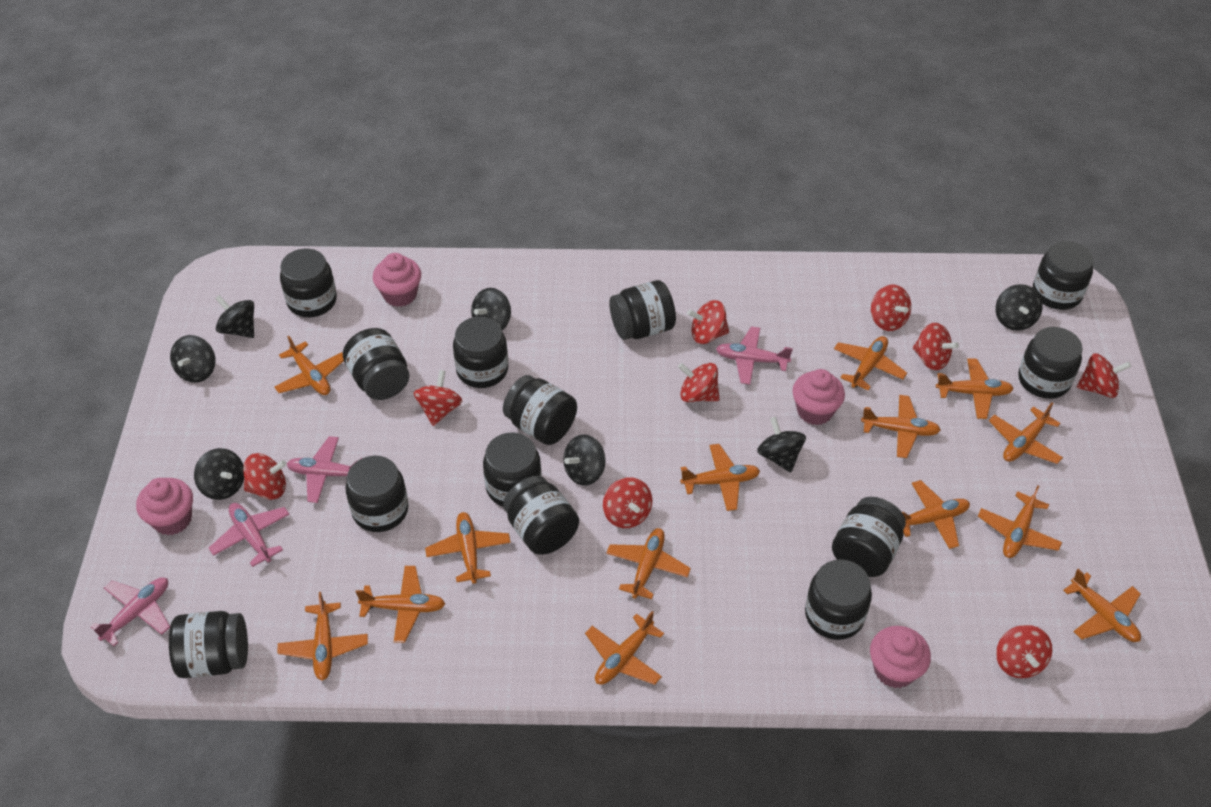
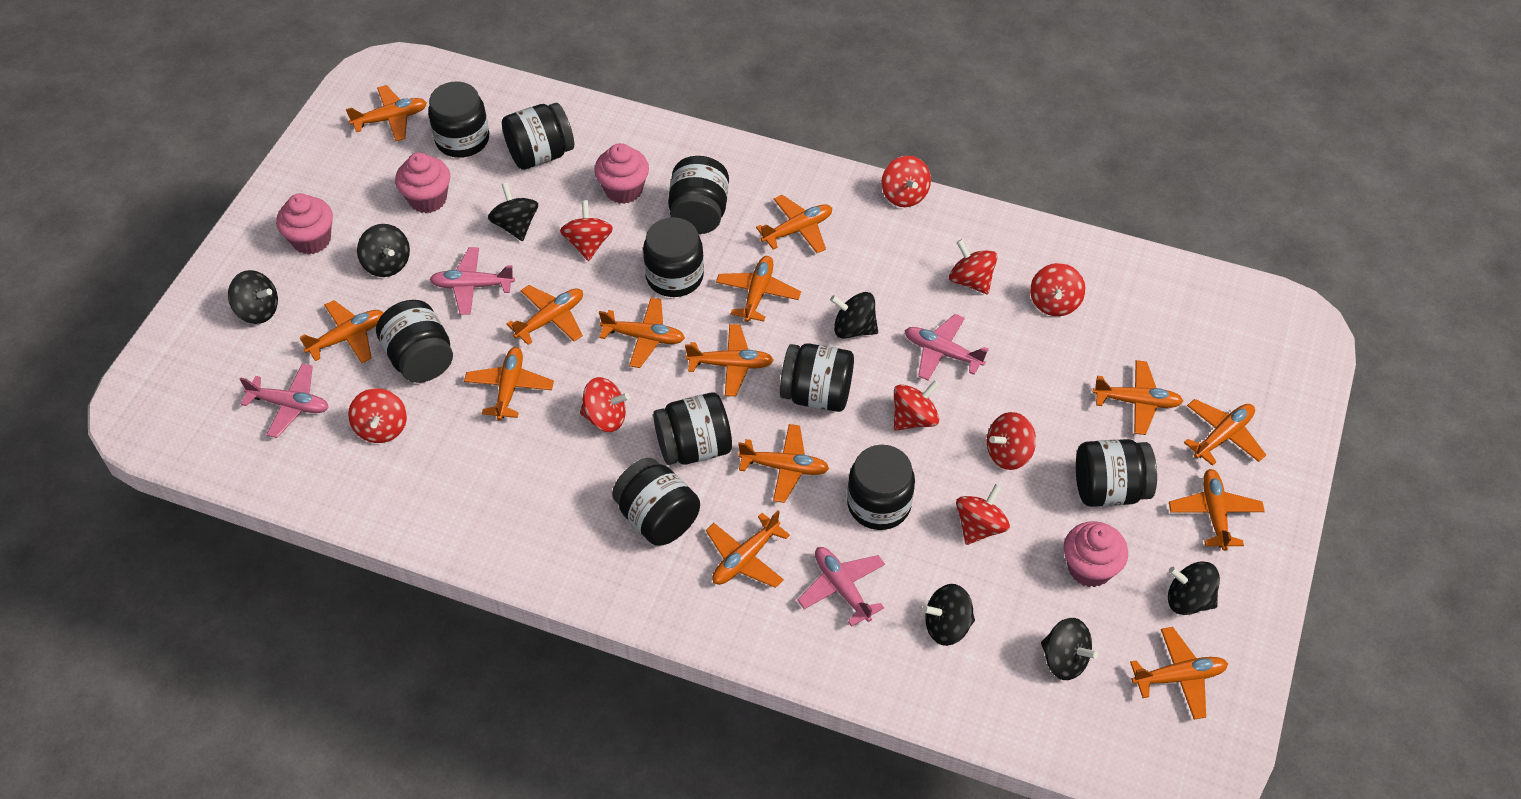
black jar: [169,611,248,678] [280,248,337,317] [343,328,409,400] [346,456,408,532] [453,317,508,388] [483,433,542,507] [503,375,577,445] [503,476,579,555] [609,280,676,340] [805,559,872,640] [832,497,906,577] [1018,327,1083,399] [1033,241,1094,310] = 13 -> [376,300,453,383] [428,81,489,158] [502,103,574,170] [612,458,700,546] [643,217,704,297] [653,393,732,465] [668,156,729,234] [780,343,854,412] [847,445,915,530] [1076,439,1157,507] = 10

